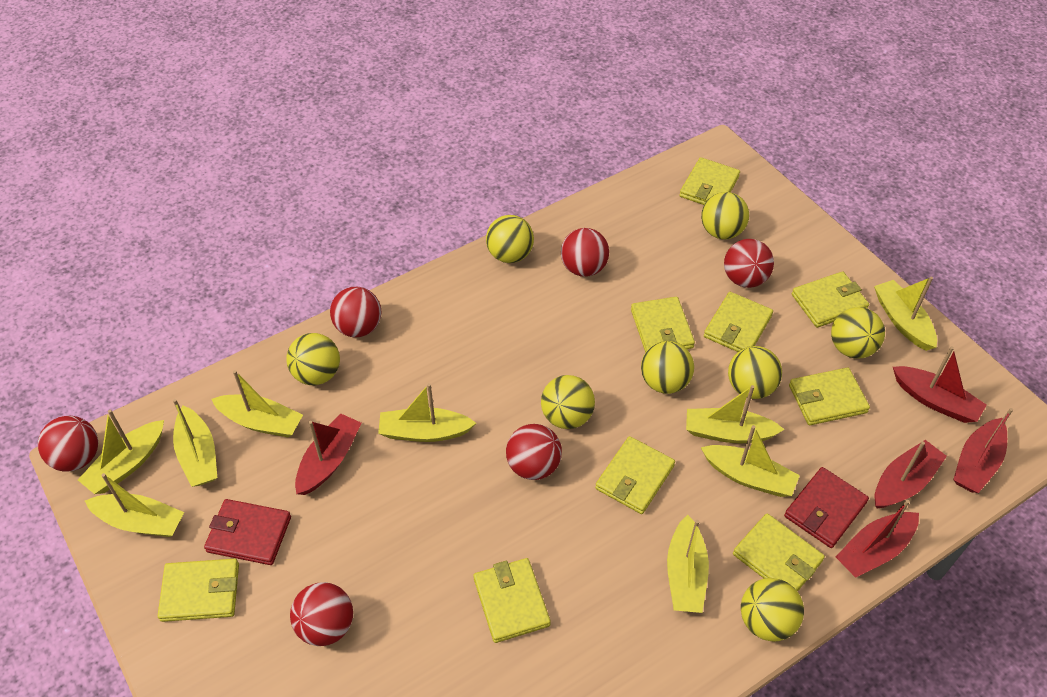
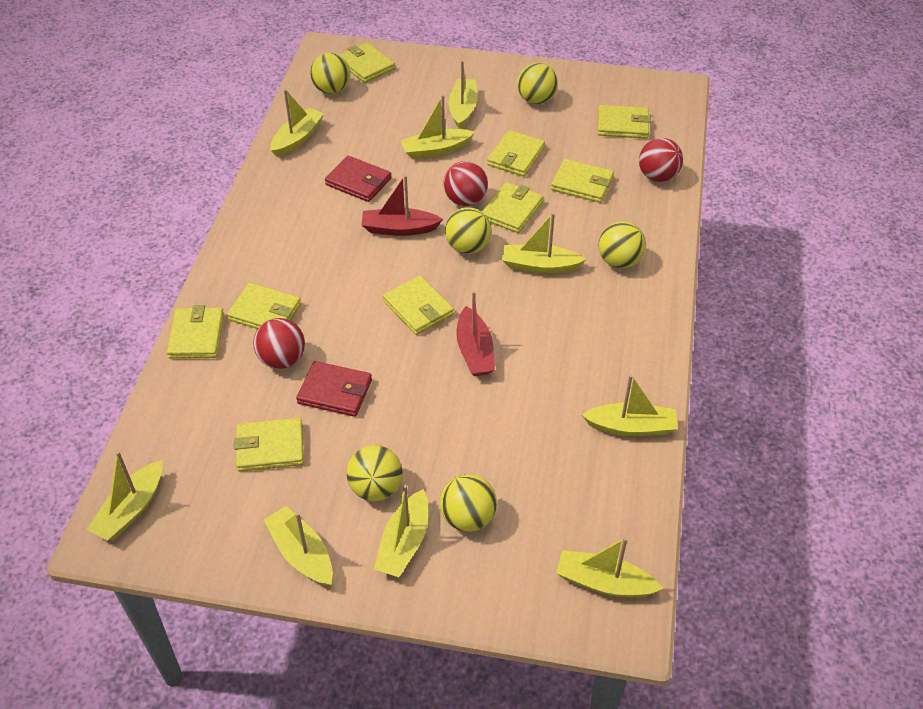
red ball: [38,416,98,472] [290,582,353,646] [330,287,381,337] [506,424,562,480] [561,228,609,277] [724,239,774,288] = 6 -> [253,318,305,369] [443,161,488,206] [639,138,683,182] = 3
red boat: [295,413,362,495] [836,500,919,578] [875,440,947,508] [893,346,987,423] [953,408,1013,493] = 5 -> [361,175,443,236] [456,291,495,376] = 2
yellow ball: [286,333,340,385] [486,215,534,263] [541,375,595,429] [641,341,694,394] [701,192,749,239] [728,346,782,399] [741,578,804,641] [831,307,885,358] = 8 -> [310,53,350,94] [347,445,403,501] [440,474,497,532] [445,207,491,254] [517,63,558,104] [599,221,646,268] = 6

